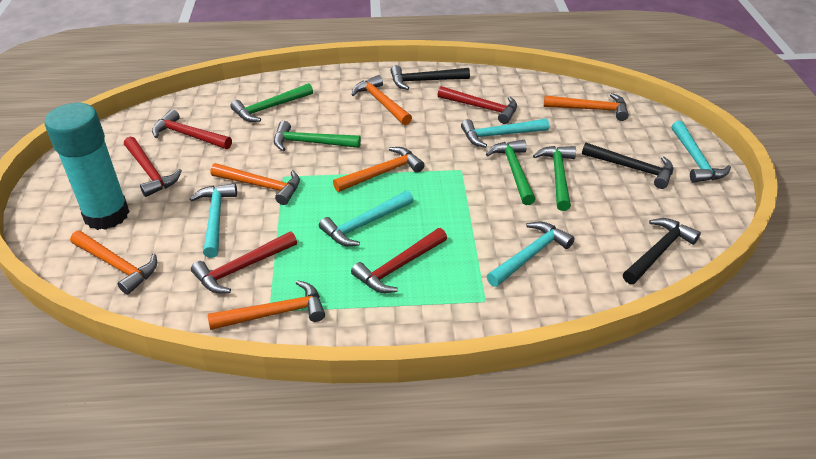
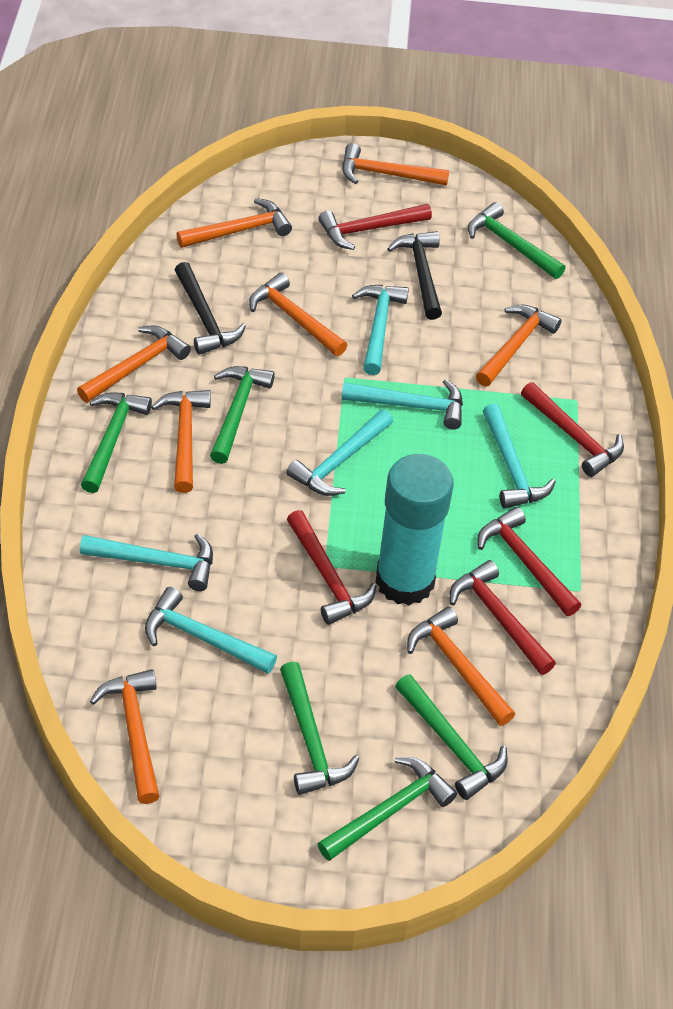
black hammer: [391,65,470,90] [582,143,673,189] [623,218,701,284] = 3 -> [175,262,246,355] [387,231,442,320] = 2
green hammer: [230,83,313,122] [274,121,361,151] [486,140,536,205] [533,146,576,211] = 4 -> [81,392,152,493] [210,366,275,464] [280,662,360,795] [317,757,457,861] [395,674,507,800] [468,202,566,279] = 6
orange hammer: [70,231,157,295] [208,280,325,330] [211,163,300,205] [333,147,425,192] [352,75,412,125] [544,93,629,121] = 6 -> [77,326,191,403] [90,669,160,804] [151,390,211,493] [176,198,292,248] [249,273,347,356] [342,143,449,186] [407,607,515,726] [476,305,562,386] = 8
turquoise hammer: [190,183,237,258] [319,191,414,246] [461,118,549,148] [487,222,575,287] [671,121,731,183] = 5 -> [80,533,213,591] [145,587,277,674] [286,409,393,496] [341,379,463,430] [352,285,409,375] [483,403,556,509] = 6

